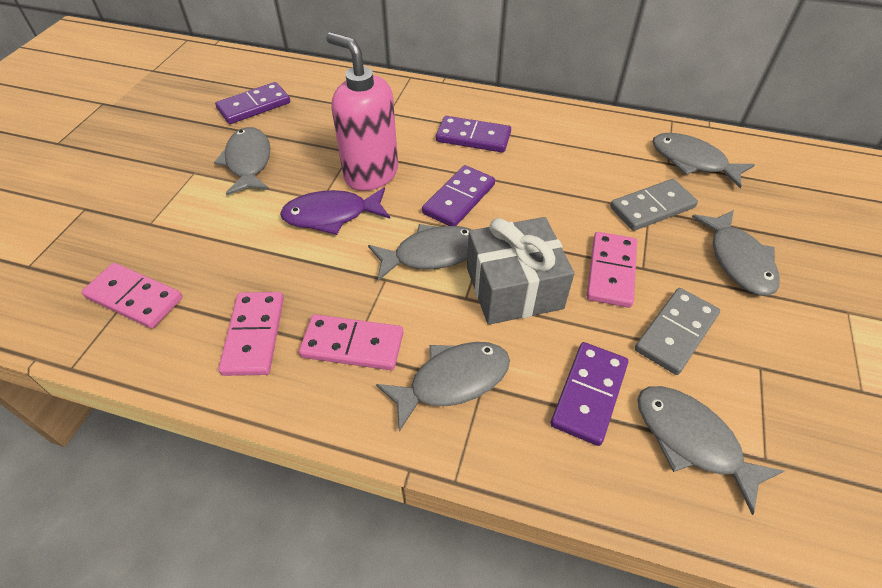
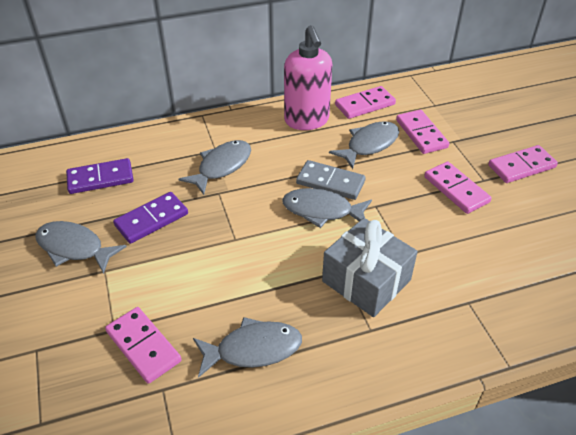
grey domino: [610,179,698,231] [635,288,720,375] = 2 -> [296,160,366,200] = 1
grey fish: [214,127,271,196] [368,224,472,281] [376,342,510,432] [637,386,784,515] [652,133,755,189] [692,210,779,296] = 6 -> [36,221,127,274] [178,140,251,195] [193,317,302,378] [282,188,372,228] [329,121,399,169] = 5
pink domino: [81,263,183,329] [219,292,284,376] [299,314,403,370] [587,232,637,308] = 4 -> [105,307,182,384] [335,86,396,119] [396,110,449,154] [424,162,491,214] [488,145,558,183] = 5
purple domino: [215,82,290,124] [422,165,495,226] [436,116,511,153] [550,342,628,446] = 4 -> [66,158,133,194] [113,192,188,244] = 2
purple fish: [280,187,390,235] = 1 -> none = 0

